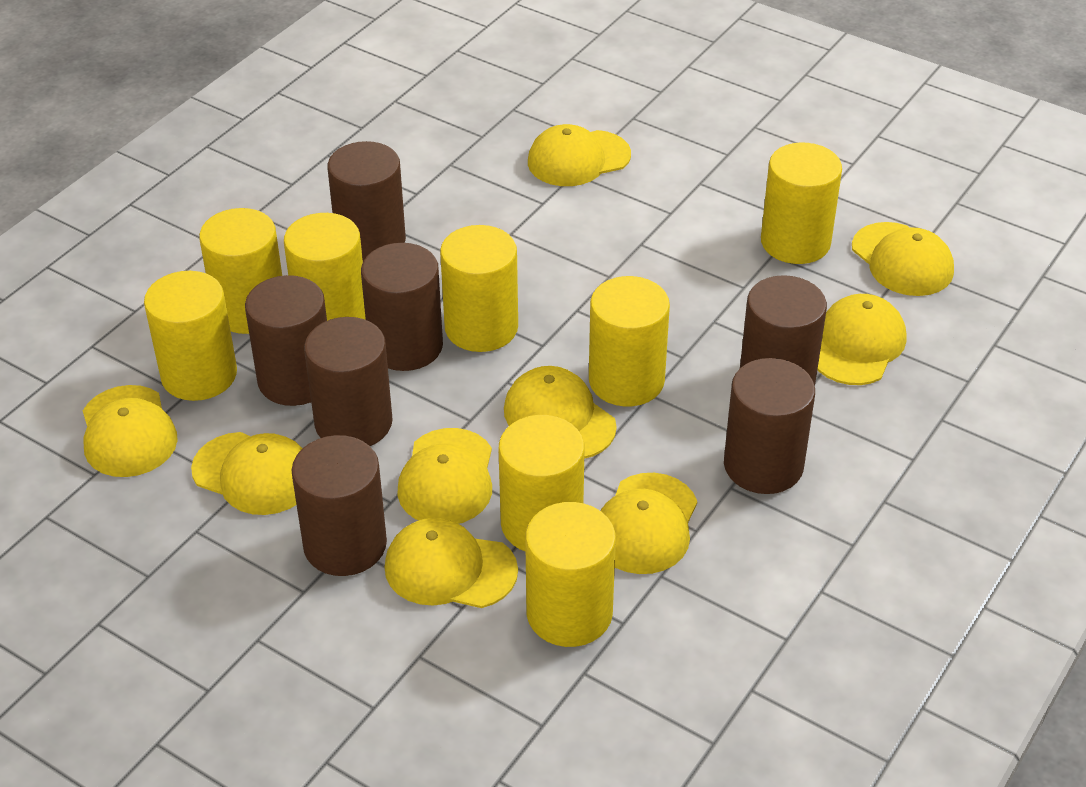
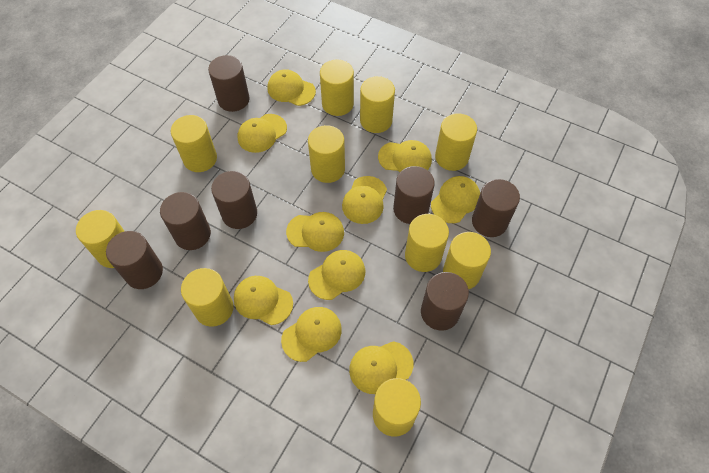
yellow cap: [83,385,178,477] [191,432,302,515] [385,518,518,608] [397,428,492,524] [504,366,617,459] [528,124,631,186] [600,473,697,574] [818,294,906,385] [852,222,954,296] = 9 -> [234,276,293,325] [238,114,287,153] [267,69,316,106] [281,307,342,362] [286,212,344,252] [308,250,365,300] [342,176,387,224] [349,341,413,394] [378,140,432,172] [431,176,480,223] = 10
yellow cylinder: [144,271,237,401] [199,208,282,334] [284,213,366,321] [440,225,518,352] [499,415,585,552] [525,502,616,647] [589,276,670,407] [761,142,842,264] = 8 -> [76,210,125,268] [171,115,217,172] [181,268,233,327] [308,125,345,183] [320,60,354,116] [360,76,395,133] [373,378,421,437] [405,214,449,272] [435,113,477,171] [443,232,491,289] = 10

